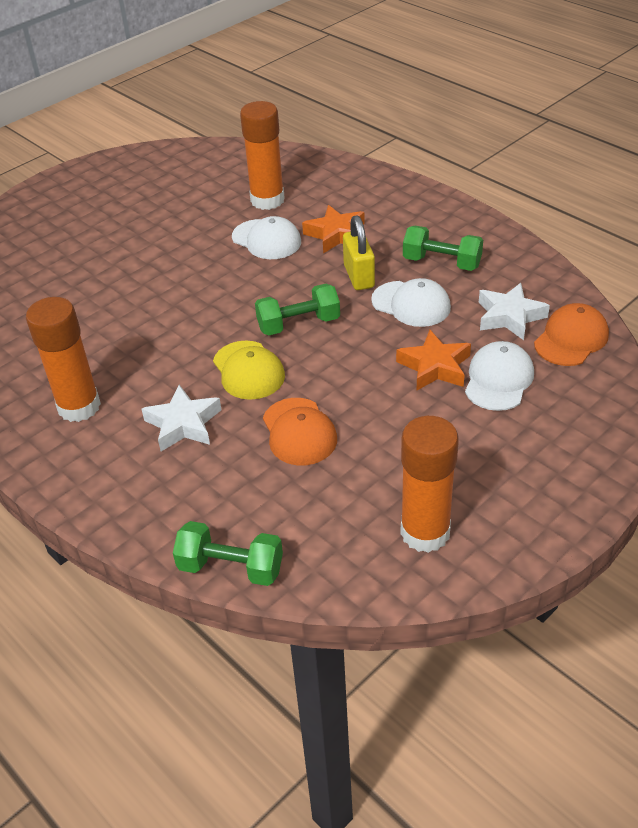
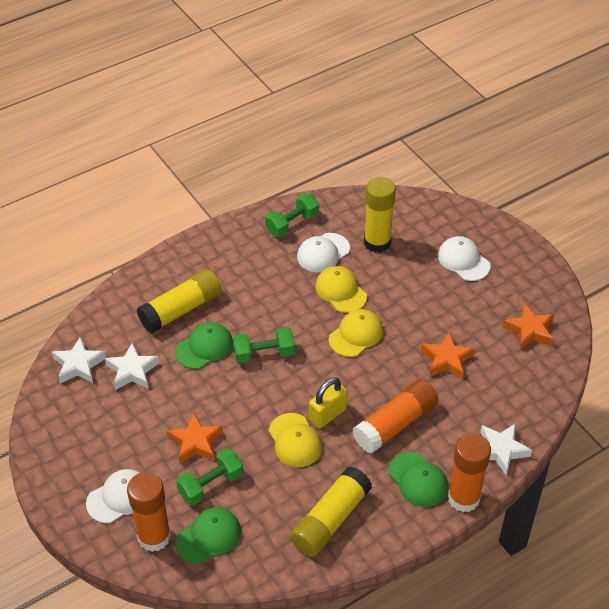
green cap: none = 0 -> [175,322,233,369] [175,507,241,564] [389,452,448,507] = 3
orange cap: [263,398,337,465] [534,303,609,366] = 2 -> none = 0
orange star: [302,205,365,254] [396,330,471,391] = 2 -> [167,412,223,464] [421,332,475,379] [503,303,554,350] = 3
white star: [142,385,222,451] [479,283,550,340] = 2 -> [52,337,106,384] [105,343,159,390] [480,423,532,475] = 3
yellow cap: [213,340,285,400] = 1 -> [269,413,322,467] [315,266,367,313] [329,309,383,357] = 3
yellow glue stick: none = 0 -> [137,269,222,333] [290,466,372,557] [364,177,396,253] = 3

